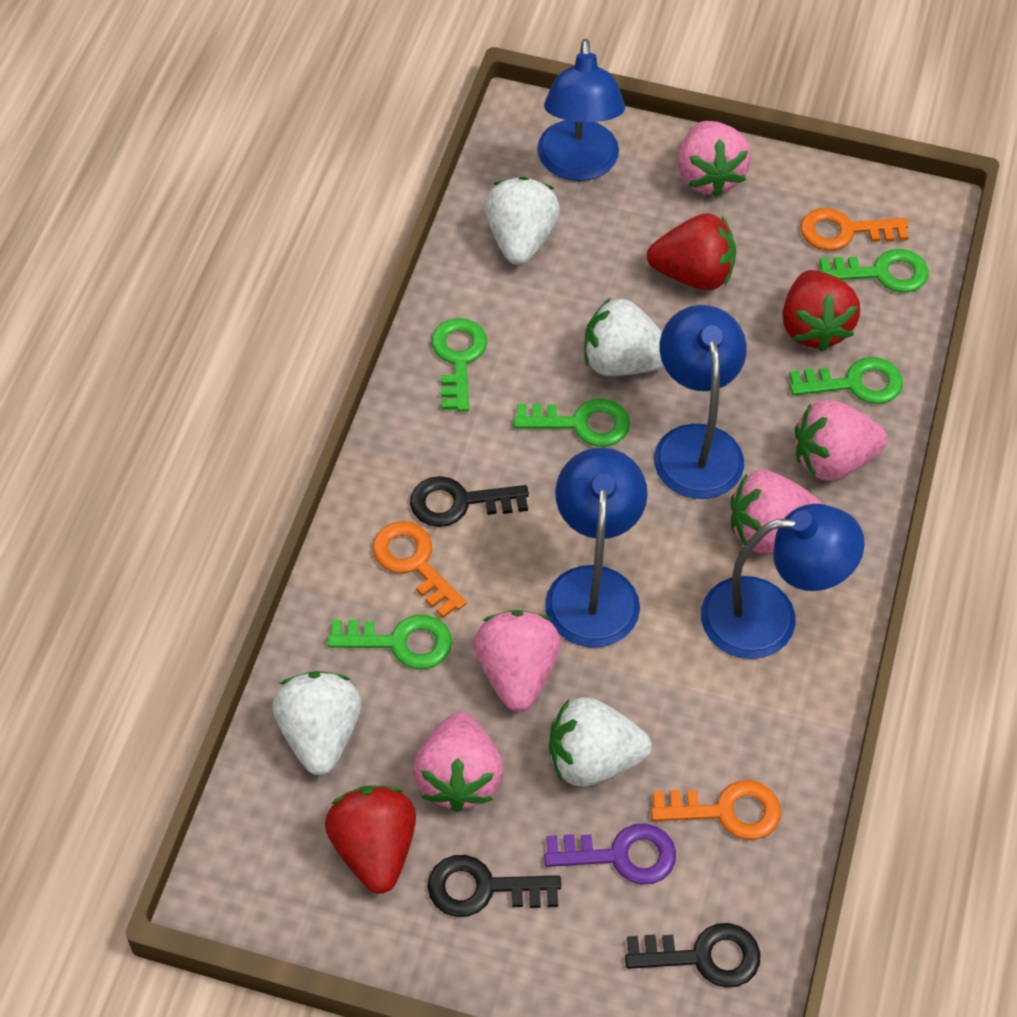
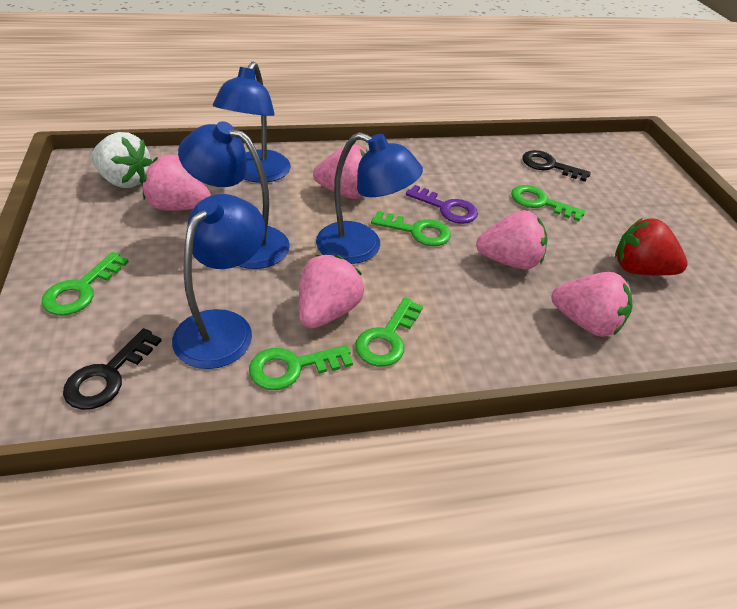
black key: [410,476,529,527] [427,855,561,917] [625,923,760,987] = 3 -> [63,328,162,410] [522,150,591,182] = 2
orange key: [373,521,466,618] [651,780,781,840] [801,208,909,251] = 3 -> none = 0
red strawberry: [325,786,416,893] [647,213,736,290] [782,270,860,352] = 3 -> [615,218,688,275] = 1
white strawberry: [272,671,361,775] [484,177,560,265] [549,697,652,786] [584,297,665,376] = 4 -> [91,132,152,188] = 1

